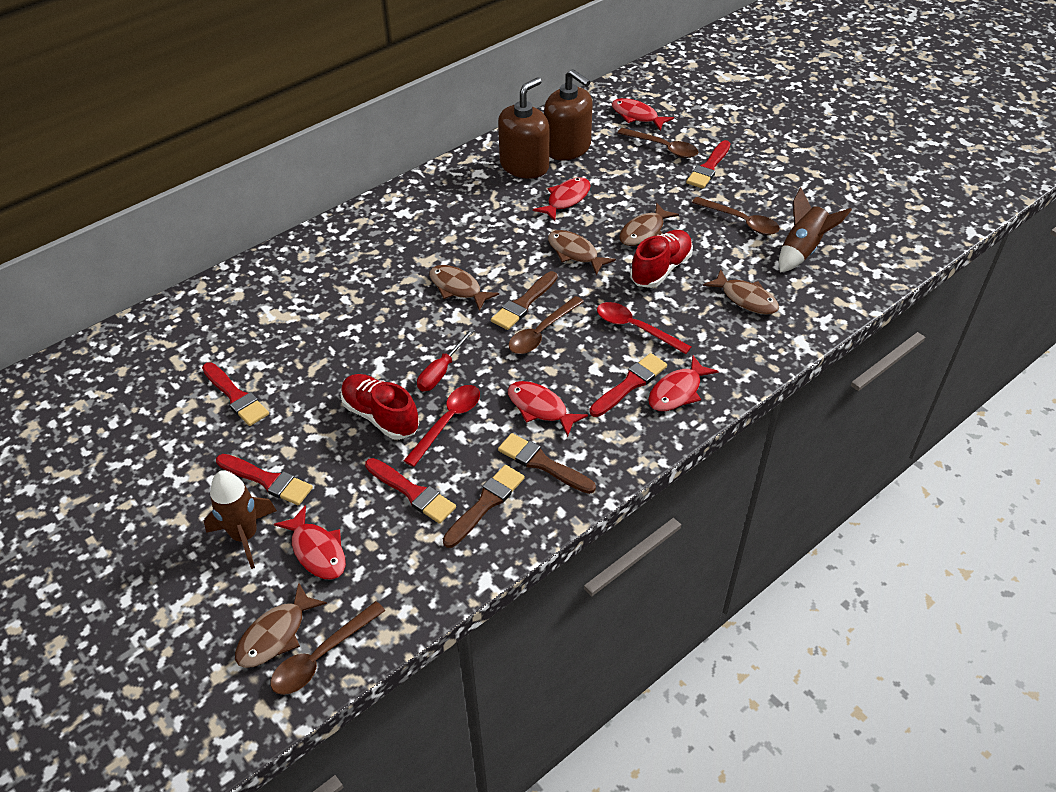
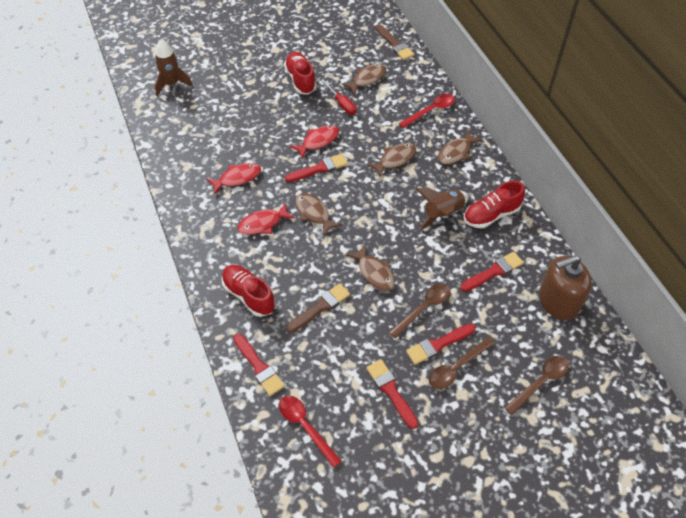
brown brush: [443,465,525,548] [491,271,558,330] [498,433,596,494] = 3 -> [287,283,350,333] [376,24,414,60] = 2
brown soap dispenser: [498,77,549,179] [544,69,593,161] = 2 -> [539,255,592,320] = 1
brown spoon: [271,601,385,695] [509,296,584,354] [618,128,698,158] [692,197,780,235] = 4 -> [389,283,450,339] [429,337,495,389] [505,356,569,415] = 3
red fish: [274,505,346,580] [508,381,588,437] [533,177,591,221] [612,98,674,131] [648,356,719,411] = 5 -> [206,163,261,195] [238,202,295,235] [290,125,339,158] = 3
red shoe: [340,374,419,440] [630,230,693,288] = 2 -> [221,265,275,317] [284,52,316,95] [464,181,525,228] = 3

